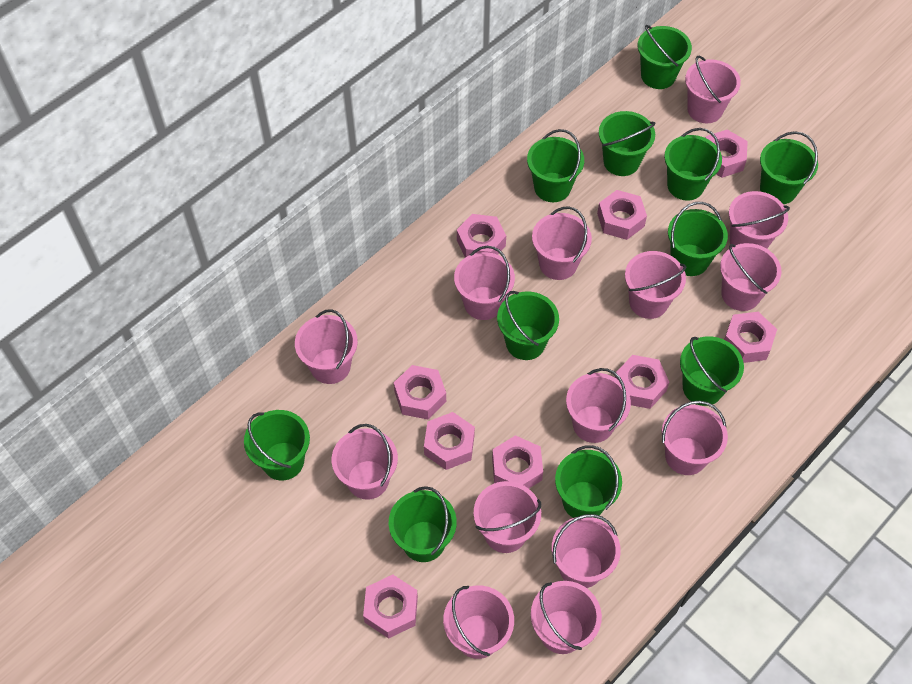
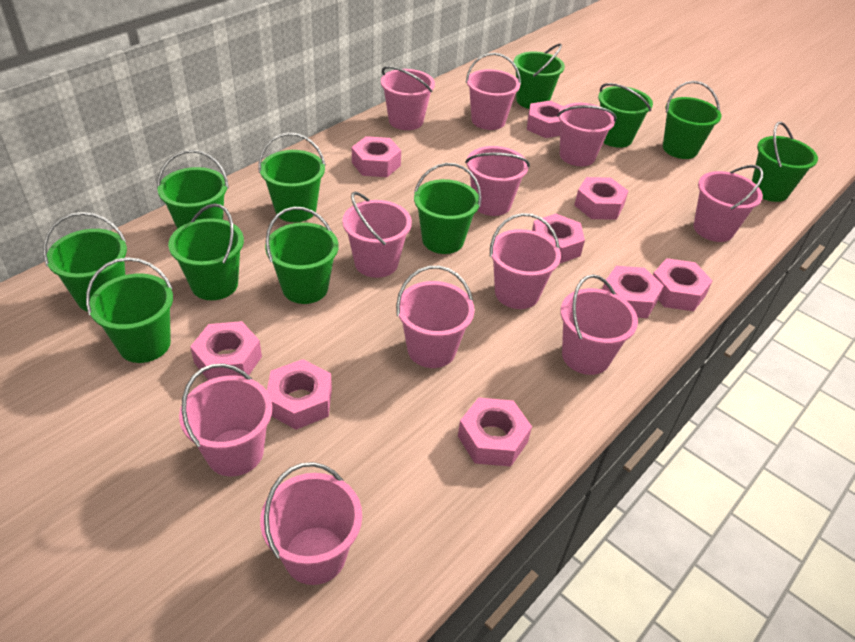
pink bucket: [295,309,358,384] [332,424,398,500] [443,585,514,659] [454,246,515,320] [474,481,541,553] [531,581,602,654] [532,206,592,280] [552,514,621,588] [566,368,631,443] [625,251,686,319] [662,401,728,475] [685,56,741,123] [720,243,781,311] [729,191,790,249] = 14 -> [179,363,272,476] [260,462,362,585] [342,192,412,278] [381,66,435,130] [396,266,475,368] [465,146,530,216] [466,53,521,130] [490,213,561,309] [557,103,617,166] [560,274,638,375] [693,165,763,242] = 11

